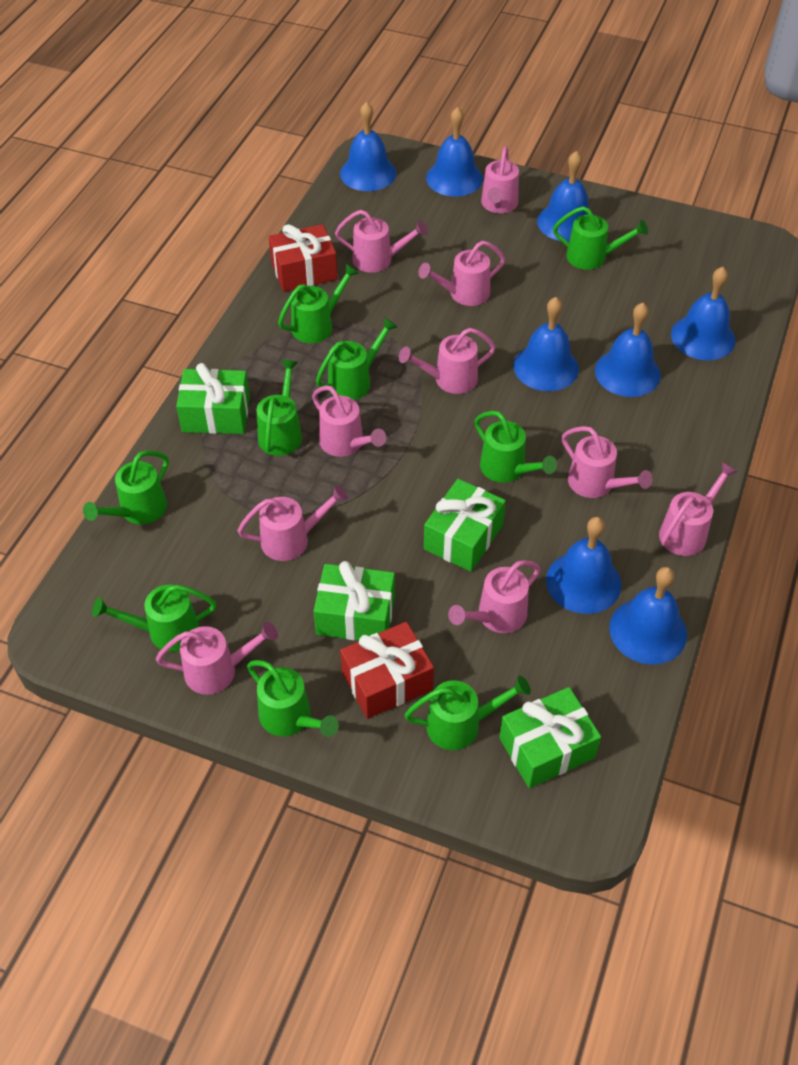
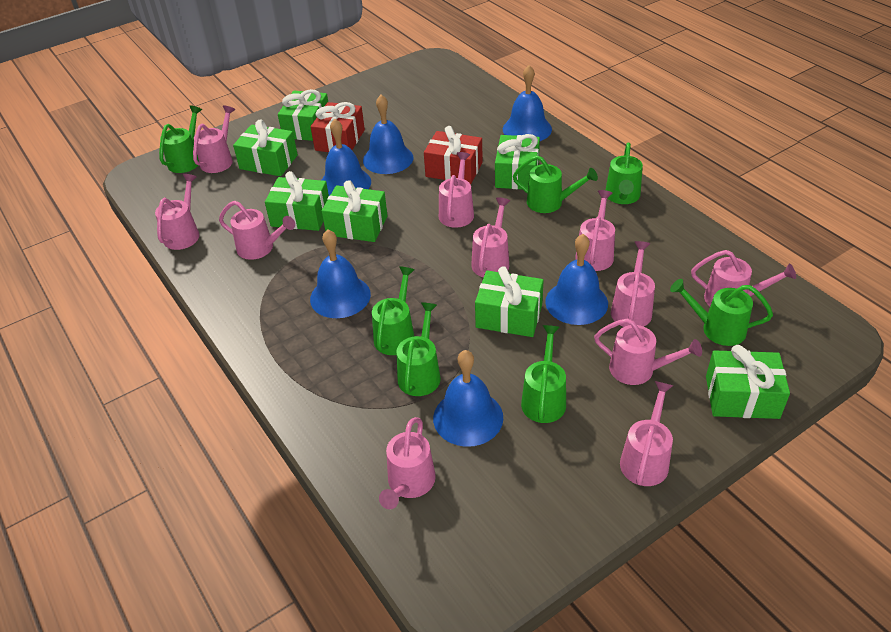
blue bell: [340,102,396,191] [426,107,483,197] [514,297,579,391] [537,151,589,242] [546,517,621,614] [595,303,661,397] [609,567,687,665] [671,267,736,360] = 8 -> [310,229,371,318] [322,119,371,196] [363,95,414,174] [433,350,503,447] [503,65,552,141] [545,234,608,325] = 6
green gift: [176,363,250,434] [313,561,395,640] [424,479,506,572] [499,687,601,788] = 4 -> [233,119,298,176] [265,171,329,231] [278,89,328,141] [322,180,387,242] [475,266,544,337] [495,134,540,189] [706,345,790,419] = 7
green watering can: [83,450,169,524] [92,585,216,652] [247,660,339,737] [257,360,302,456] [278,264,359,343] [316,317,397,400] [404,676,531,750] [475,411,557,483] [553,206,648,270] = 9 -> [159,106,202,173] [372,266,415,355] [396,302,441,396] [513,155,598,213] [521,325,566,423] [606,143,643,204] [670,279,773,346] = 7
pink watering can: [156,622,278,695] [237,485,348,561] [312,385,386,457] [335,210,428,273] [399,328,496,394] [418,241,505,306] [448,560,541,633] [481,146,519,213] [562,426,652,498] [659,462,737,556] = 10 -> [155,174,199,250] [193,105,235,173] [219,201,295,260] [379,417,436,509] [439,152,474,228] [471,197,510,277] [575,190,615,271] [594,319,702,385] [611,241,655,327] [620,381,673,486] [691,250,796,306] = 11

